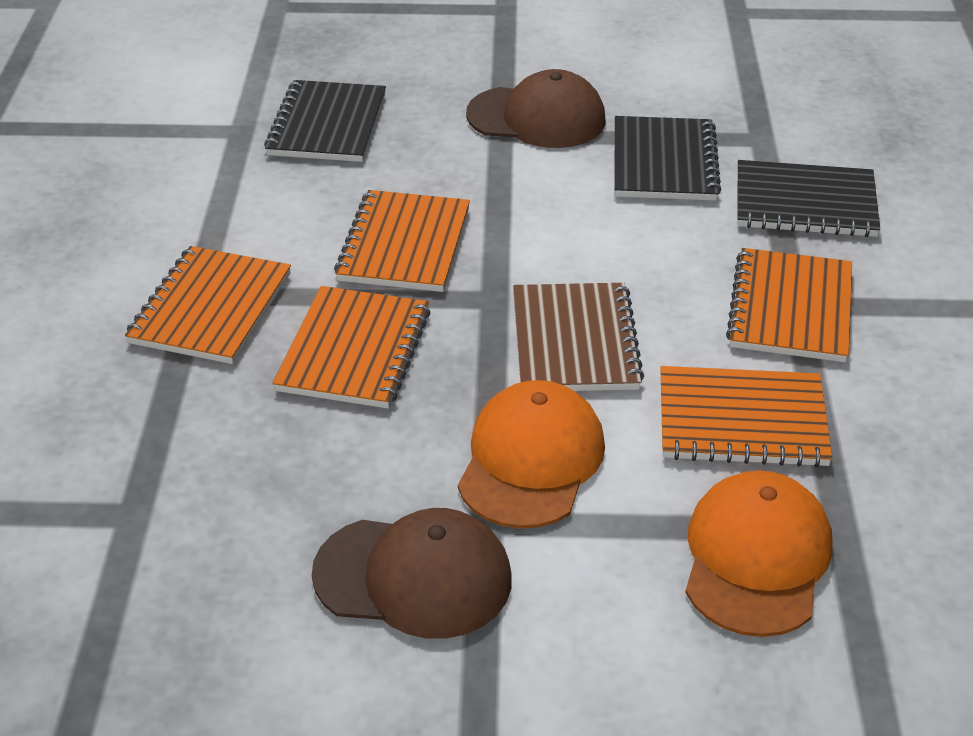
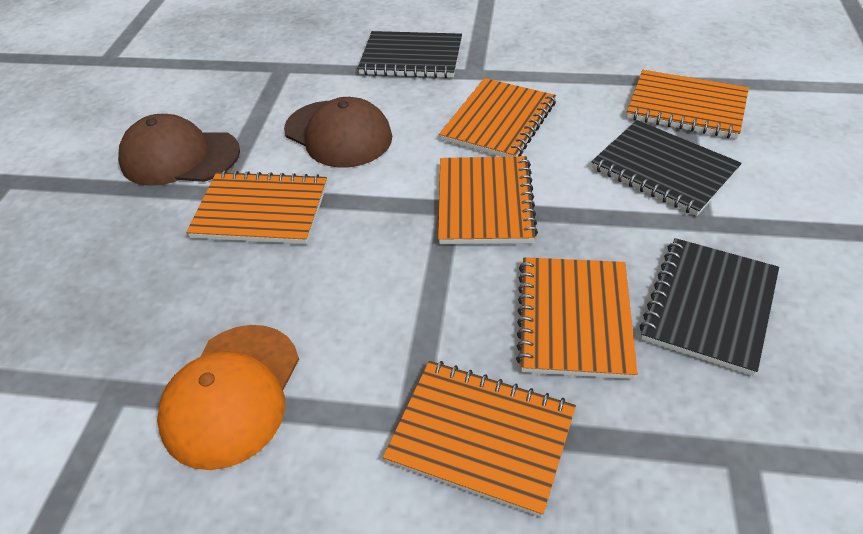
brown notebook: [513,283,644,391] = 1 -> none = 0
orange cap: [458,380,605,529] [685,470,833,637] = 2 -> [157,325,299,470] = 1
orange notebook: [125,246,291,364] [273,286,431,408] [334,190,470,292] [660,366,833,467] [726,248,852,362] = 5 -> [186,171,327,244] [383,361,576,517] [438,156,538,244] [439,78,556,157] [516,257,637,379] [626,70,749,139] = 6

